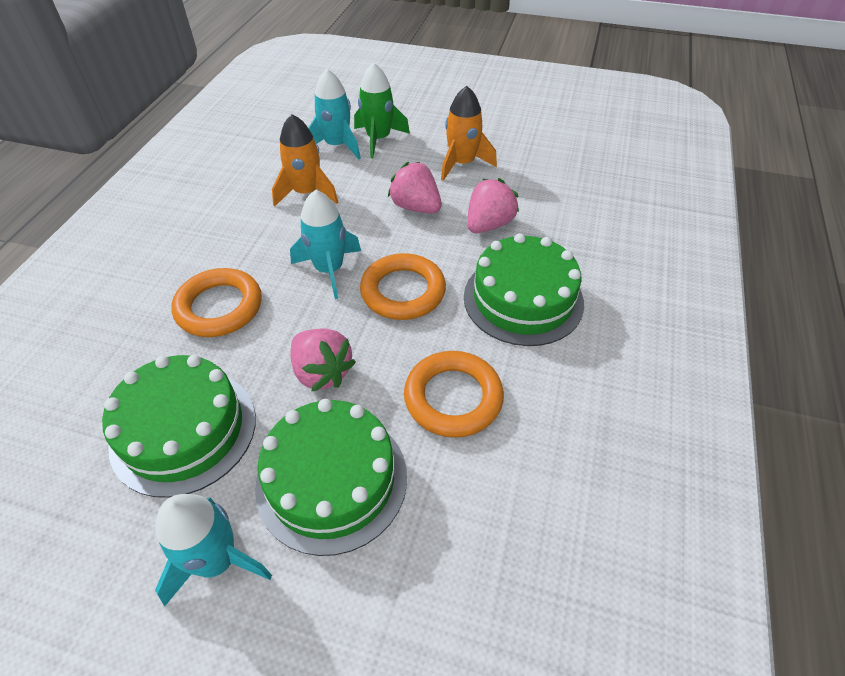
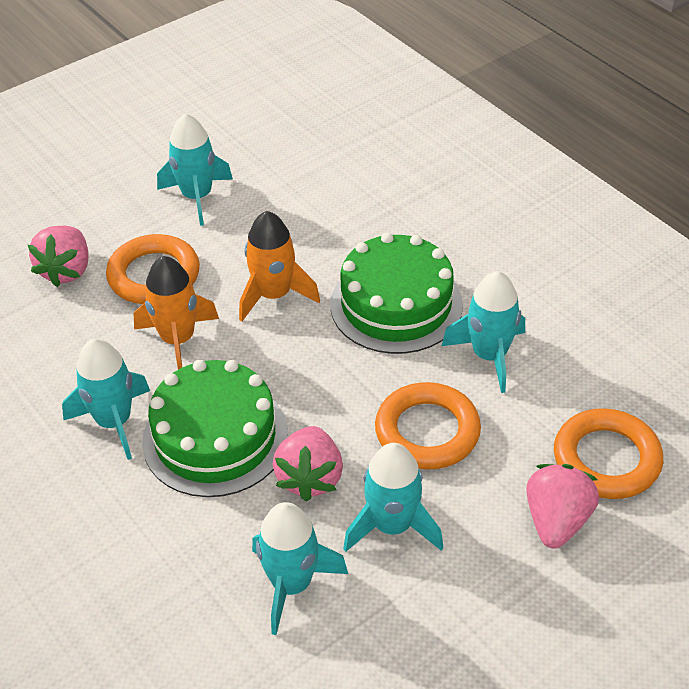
green cake: [102,355,256,498] [255,399,407,556] [464,233,584,346] = 3 -> [142,360,288,497] [331,233,463,354] = 2
green rocket: [354,62,410,158] = 1 -> none = 0
turquoise rocket: [155,494,272,606] [290,190,361,299] [309,69,361,159] = 3 -> [62,338,150,460] [157,113,233,226] [252,502,348,635] [343,443,443,552] [442,271,525,393] = 5

